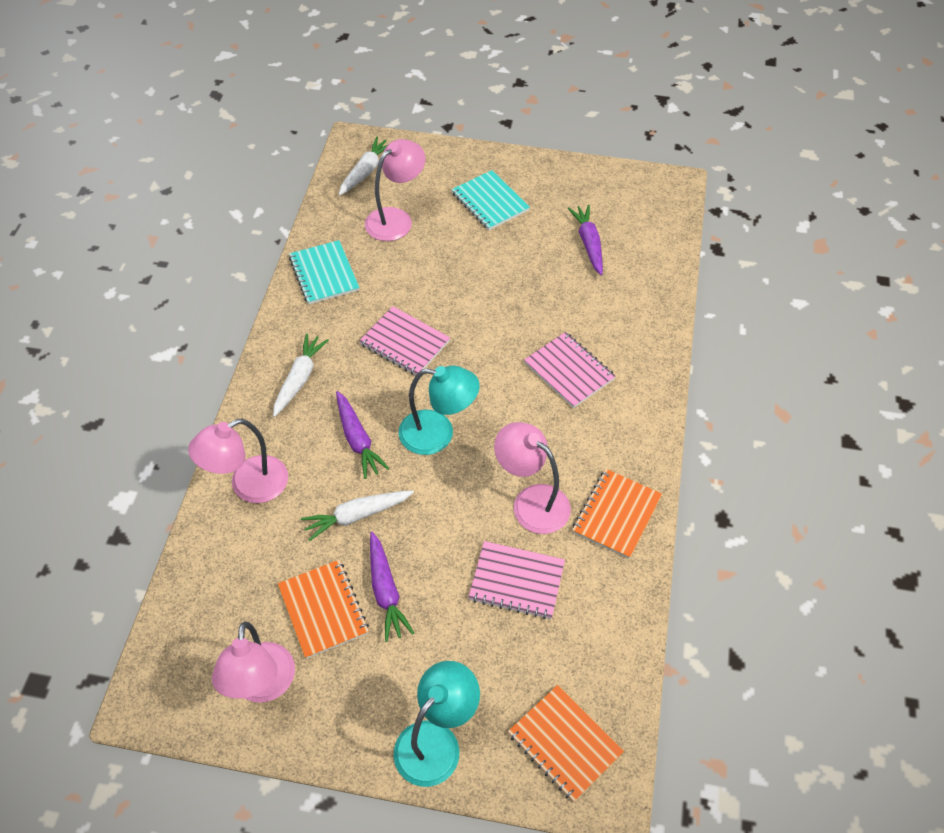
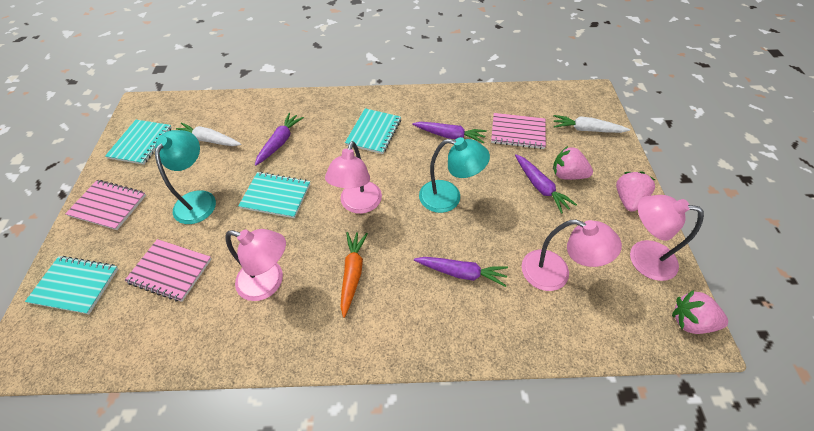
orange carrot: none = 0 -> [340,232,368,318] = 1
orange notebook: [278,560,369,659] [508,685,624,802] [572,469,662,559] = 3 -> none = 0
pink strawberry: none = 0 -> [553,146,593,180] [616,172,655,211] [672,290,728,334] = 3
purple carrot: [336,391,390,479] [370,532,414,642] [568,205,603,275] = 3 -> [255,113,304,166] [412,122,487,143] [414,257,508,287] [515,154,577,214] = 4
turquoise notebook: [289,240,359,305] [451,170,530,230] = 2 -> [25,256,119,314] [105,120,172,165] [238,172,310,218] [345,108,401,154] = 4
white carrot: [273,333,329,417] [301,490,414,541] [339,137,387,196] = 3 -> [176,123,241,146] [553,115,630,133] = 2

